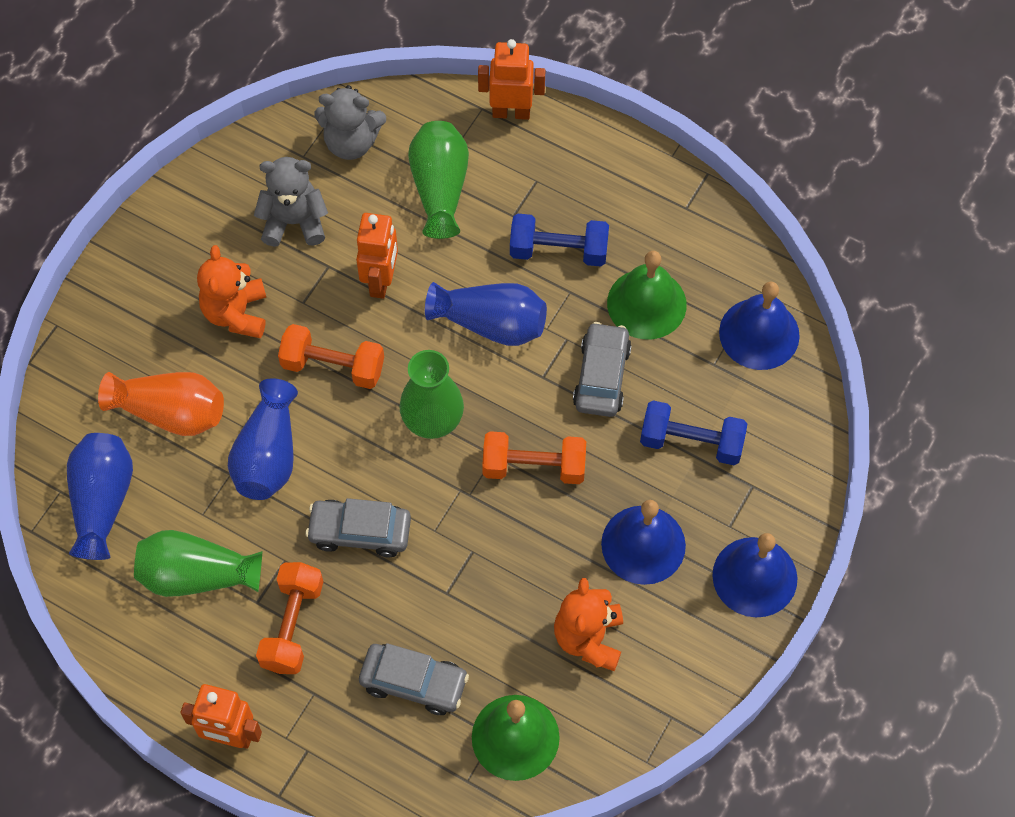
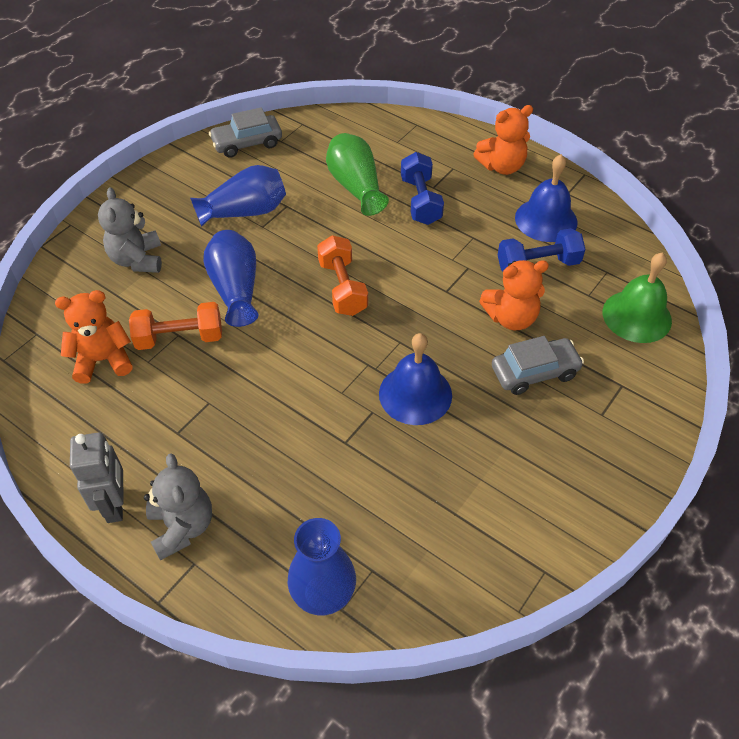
blue bell: [601,500,686,585] [712,533,797,617] [719,282,800,370] = 3 -> [379,333,452,425] [515,154,577,242] = 2
green bell: [472,695,560,781] [607,251,687,340] = 2 -> [603,252,672,343] = 1
green vase: [134,530,262,597] [399,350,464,439] [408,121,469,239] = 3 -> [326,133,389,216] = 1
grey car: [305,498,411,557] [359,643,469,715] [573,322,632,417] = 3 -> [209,107,282,158] [492,336,584,395] = 2
grey robot: none = 0 -> [70,432,124,523] = 1
orange dumbbell: [256,562,323,674] [278,324,384,389] [482,431,586,484] = 3 -> [129,302,222,350] [317,235,368,316] = 2
orange robot: [180,684,262,749] [356,213,398,299] [478,39,545,120] = 3 -> none = 0
orange teddy bear: [197,245,266,338] [554,578,623,671] = 2 -> [55,290,133,384] [473,105,533,175] [479,260,549,330] = 3
orange vase: [98,372,224,436] = 1 -> none = 0

